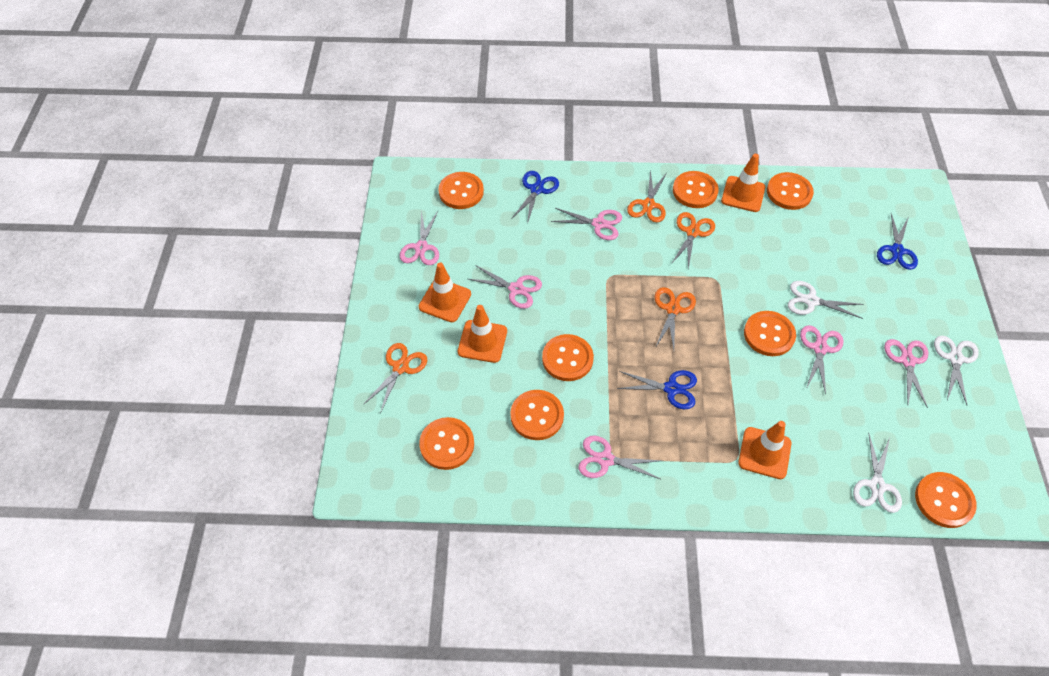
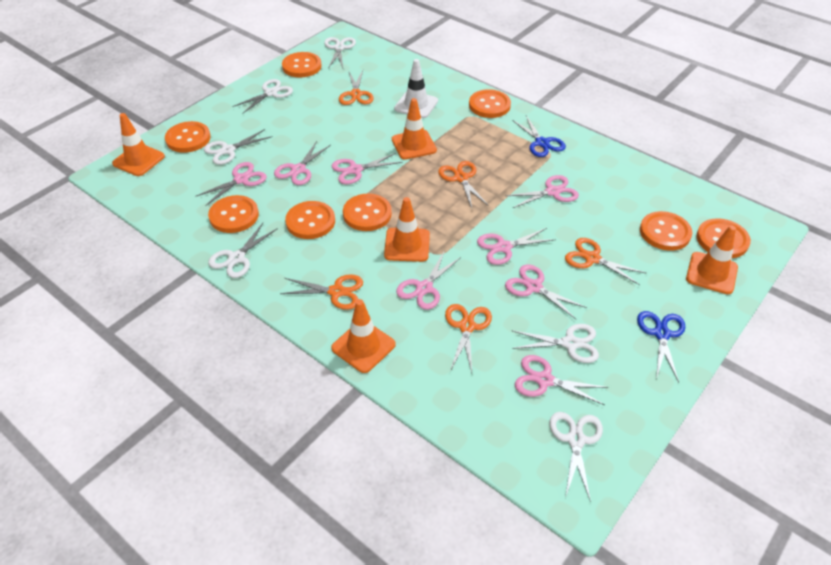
blue scissors: [511,171,559,225] [617,370,697,409] [877,214,918,270] = 3 -> [512,116,566,157] [637,311,685,383] = 2
orange scissors: [363,343,427,413] [627,169,666,222] [655,287,696,350] [671,212,715,270] = 4 -> [280,274,363,310] [339,70,374,105] [438,161,489,208] [445,304,492,373] [565,238,647,285] = 5
orange traffic cone: [419,263,471,322] [458,305,507,363] [721,154,765,212] [738,421,792,479] = 4 -> [112,113,165,176] [331,299,396,373] [384,197,430,262] [392,98,437,159] [686,225,738,294] = 5
pink scissors: [399,210,439,265] [468,265,542,309] [551,208,622,240] [578,436,663,479] [800,325,844,394] [884,339,928,408] = 6 -> [195,162,267,206] [274,141,331,185] [331,153,403,184] [396,250,461,310] [477,228,556,265] [505,175,579,208] [505,264,587,319] [514,355,608,405] = 8
white scissors: [788,281,864,319] [853,434,902,513] [934,336,979,405] = 3 -> [204,129,273,165] [208,223,278,278] [232,79,293,114] [324,37,356,68] [511,324,599,363] [550,412,603,502] = 6
white traffic cone: none = 0 -> [394,59,438,118] = 1

